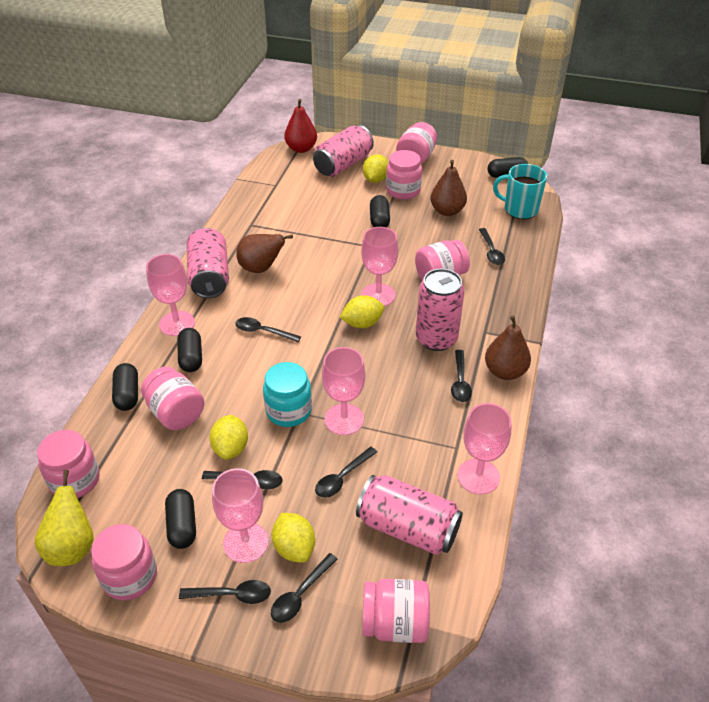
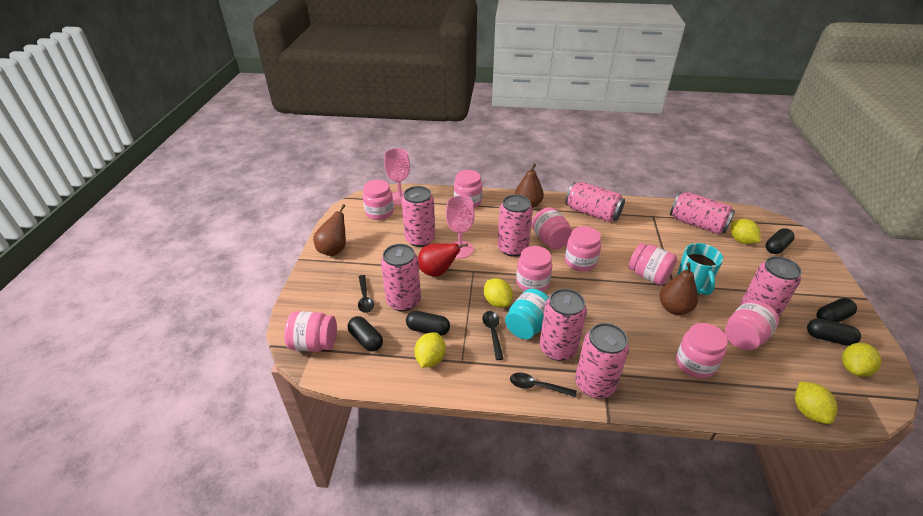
black spoon: [179,580,271,604] [202,470,282,489] [235,317,301,342] [271,553,338,623] [315,447,377,498] [451,350,472,402] [479,228,505,265] = 7 -> [358,275,374,313] [482,311,504,360] [510,373,577,397] = 3
pink can: [187,228,229,298] [313,125,374,177] [356,475,463,555] [416,269,465,351] = 4 -> [381,244,421,311] [401,186,435,247] [497,195,533,257] [539,289,587,361] [565,182,625,222] [575,323,629,399] [670,192,735,234] [740,256,802,317] = 8
pink goblet: [146,254,195,336] [212,468,269,563] [322,347,365,435] [361,227,398,306] [458,403,511,495] = 5 -> [384,148,410,205] [446,196,475,258] = 2
pink jar: [37,430,100,498] [91,524,157,600] [141,367,204,430] [362,579,430,643] [386,150,422,200] [396,122,437,164] [415,240,470,281] = 7 -> [284,311,337,352] [363,180,394,220] [454,170,482,208] [516,246,553,292] [532,207,572,249] [565,226,601,271] [629,243,677,285] [676,323,728,378] [725,300,779,351] = 9
yellow lemon: [209,415,248,460] [272,513,315,563] [340,296,384,328] [363,154,389,183] = 4 -> [414,332,446,368] [484,278,513,308] [731,219,761,244] [795,381,838,424] [842,343,881,377] = 5
yellow pear: [35,470,93,566] = 1 -> none = 0

